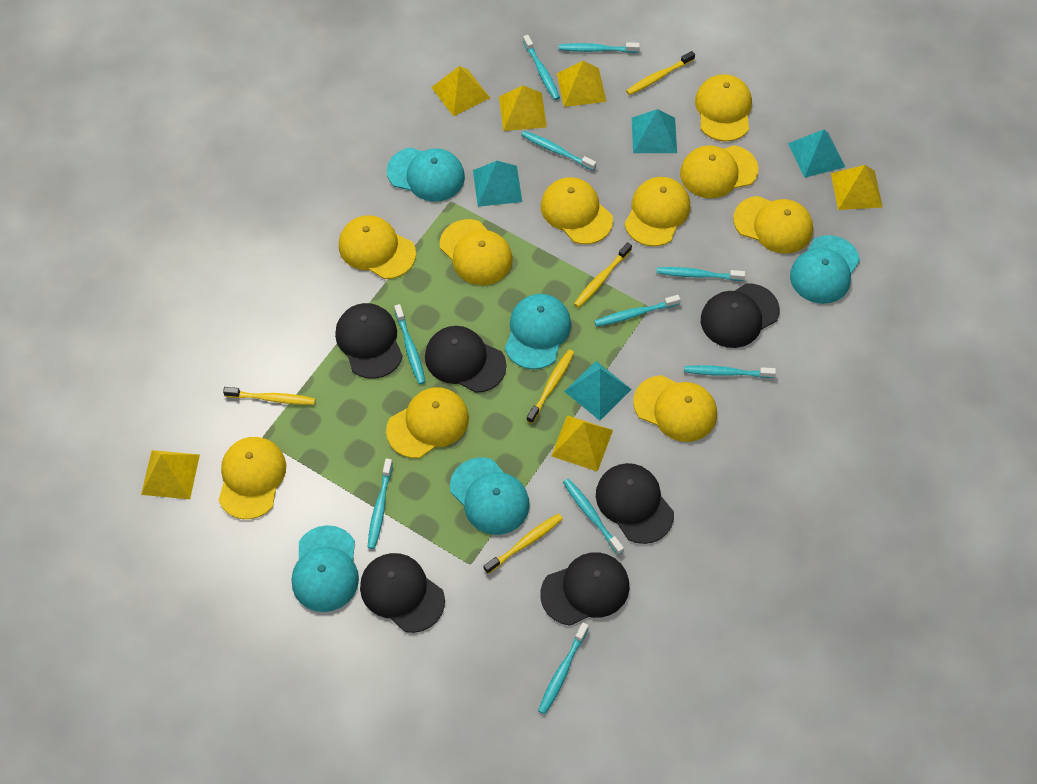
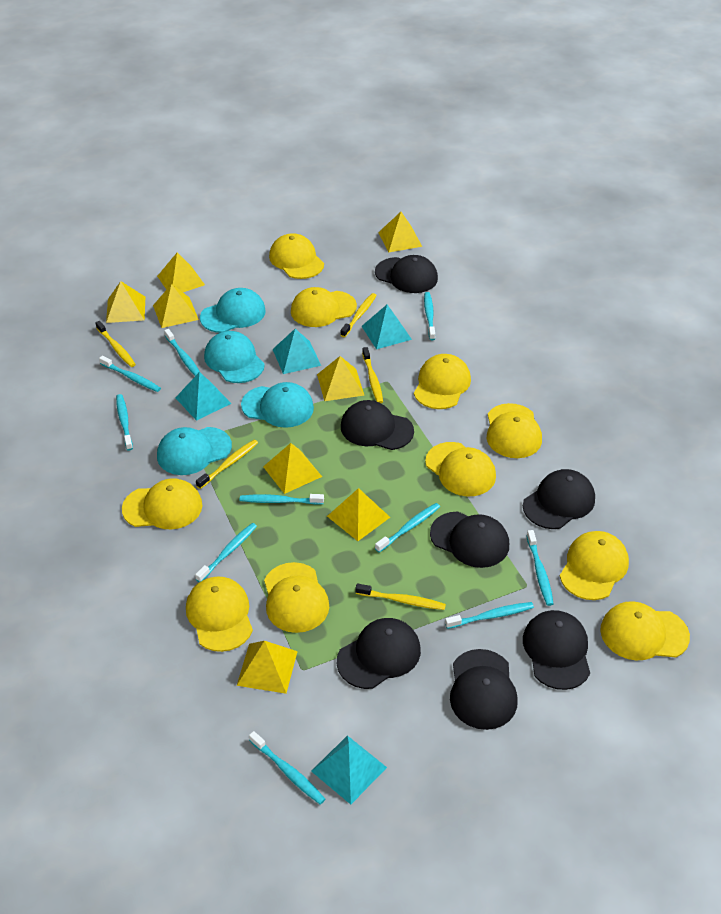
black cap: [335,303,403,379] [360,553,445,633] [425,326,506,393] [540,552,629,626] [596,463,674,544] [701,283,780,348] = 6 -> [337,618,421,689] [341,400,414,450] [375,255,438,293] [430,511,509,568] [450,649,518,730] [523,469,595,529] [523,610,590,690] = 7
turquoise cap: [292,525,359,612] [387,148,465,202] [450,457,530,535] [505,294,571,369] [790,235,860,304] = 5 -> [157,427,232,475] [200,288,266,333] [204,331,265,383] [241,382,314,428] = 4
yellow pyramid: [141,450,200,499] [431,66,490,116] [499,85,547,131] [551,415,613,472] [557,61,607,107] [831,165,883,210] = 6 -> [106,281,145,323] [153,284,199,328] [157,252,205,292] [237,641,298,694] [263,443,322,494] [317,356,364,401] [327,488,390,541] [378,212,422,252] = 8

